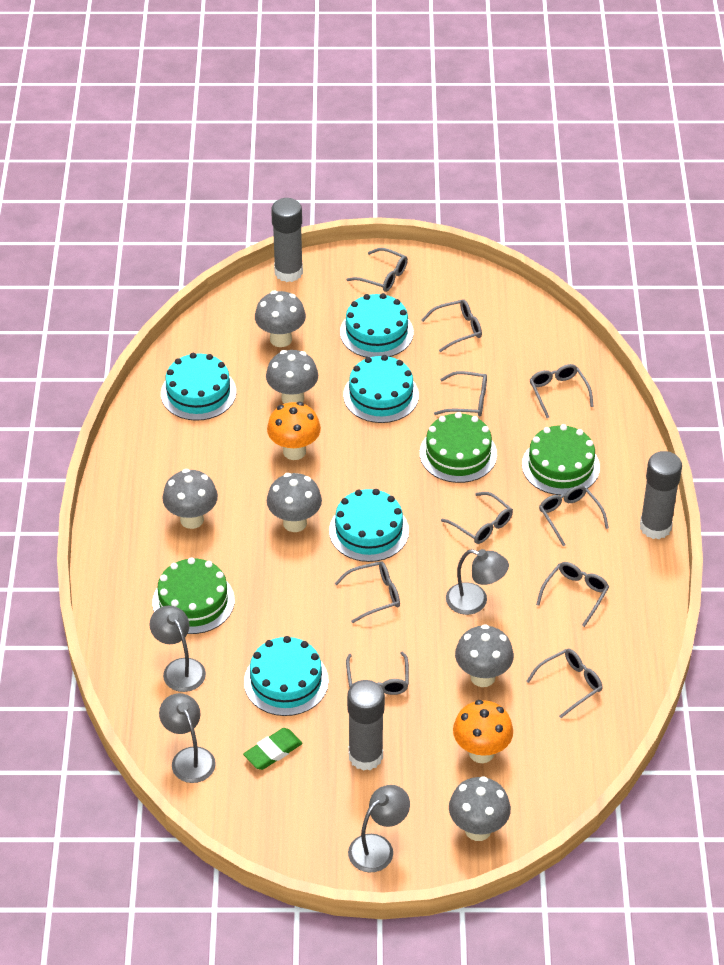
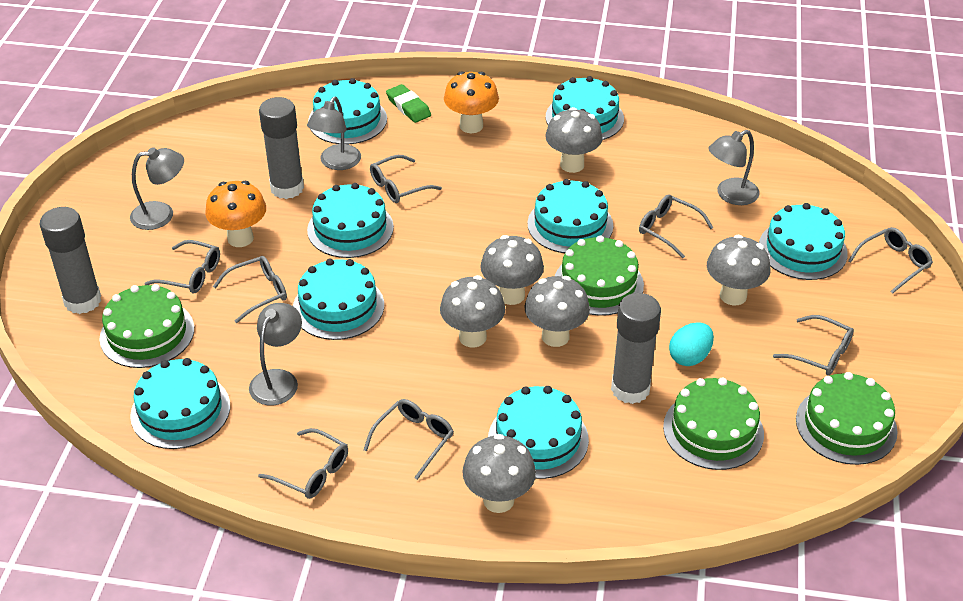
green cake: [152,557,235,634] [420,412,497,483] [522,424,600,495] = 3 -> [100,284,194,368] [555,235,644,316] [663,377,764,470] [796,372,898,465] = 4
grey glasses: [335,561,400,623] [346,248,408,292] [346,652,409,695] [421,299,482,352] [434,371,487,416] [441,492,513,544] [527,649,603,718] [530,364,594,418] [536,562,609,627] [539,485,609,546] = 10 -> [144,240,220,293] [213,256,287,323] [258,428,348,499] [364,399,454,480] [370,155,442,203] [639,194,714,258] [773,315,854,376] [848,227,933,294] = 8
turquoise cake: [161,353,236,421] [244,636,329,716] [329,489,409,562] [340,293,414,357] [343,355,419,423] = 5 -> [130,358,230,449] [293,259,384,340] [307,183,394,258] [308,78,387,144] [488,386,589,479] [527,179,613,253] [546,76,624,140] [759,203,848,280] = 8
turquoise egg: none = 0 -> [669,322,714,366] = 1

